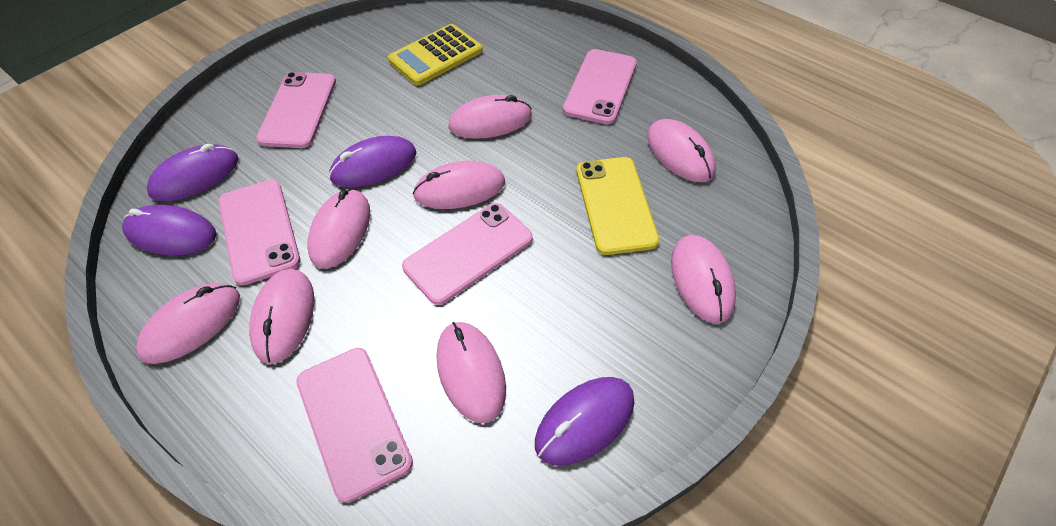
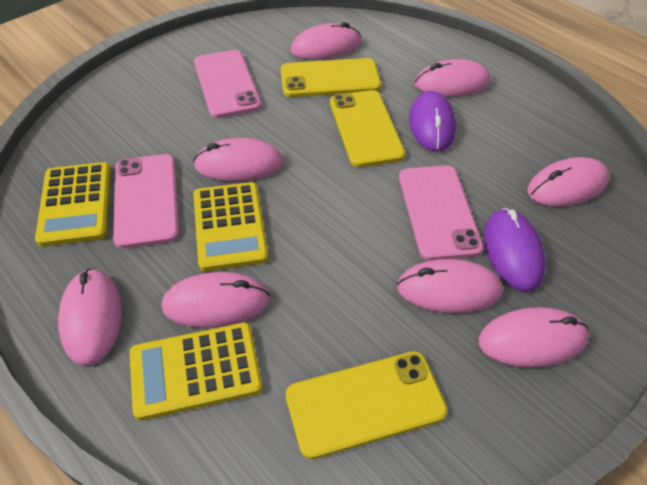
pink phone: [219,180,300,286] [256,72,336,148] [296,348,413,503] [402,203,533,305] [563,49,637,124] = 5 -> [113,154,179,248] [194,50,262,118] [399,165,484,261] = 3
purple mouse: [122,205,217,255] [147,144,239,201] [329,136,416,187] [535,377,635,466] = 4 -> [409,91,456,152] [484,208,546,292] = 2
yellow calculator: [388,24,483,86] = 1 -> [35,162,111,247] [129,323,262,421] [193,182,268,271] = 3
yellow phone: [576,157,659,255] = 1 -> [281,58,381,97] [286,351,448,459] [330,90,405,167] = 3

